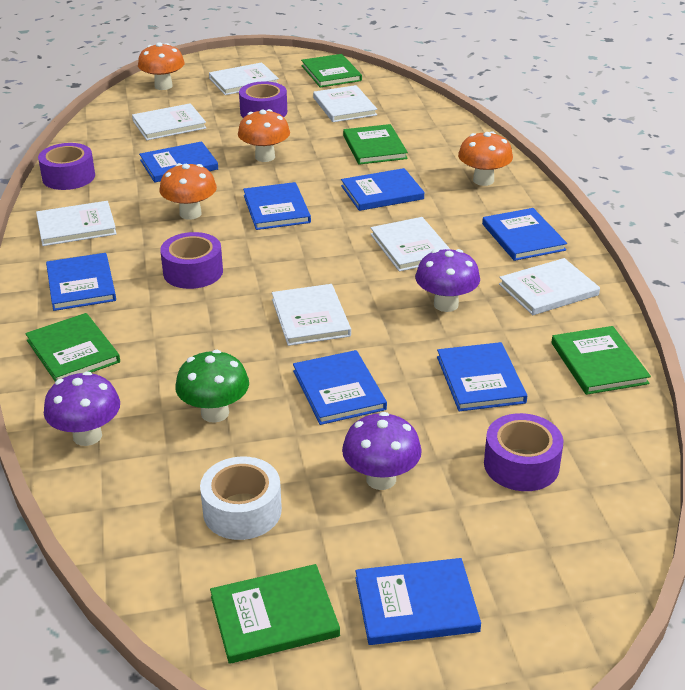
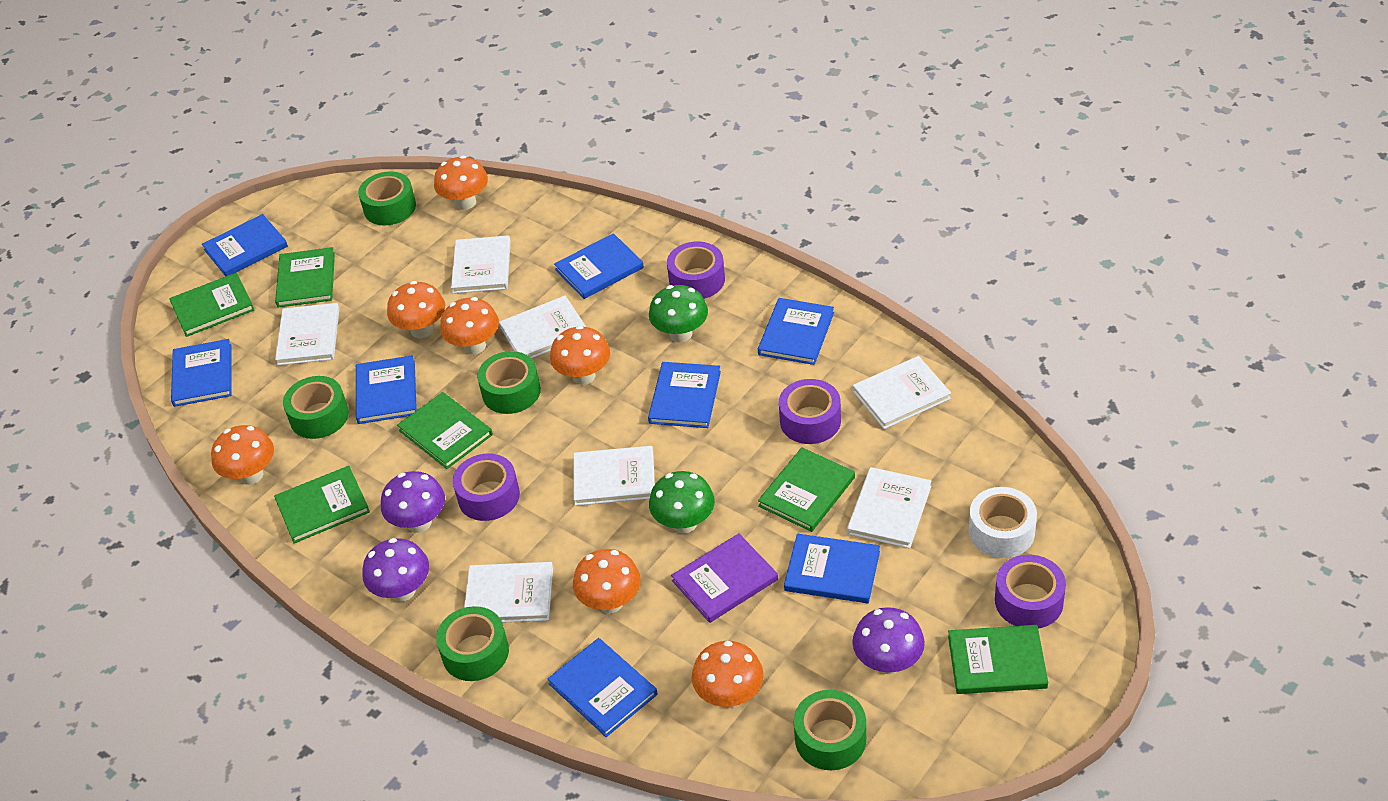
green book: [25,313,120,382] [210,564,340,664] [301,54,362,87] [343,124,408,165] [551,326,651,395] = 5 -> [169,273,254,337] [274,466,370,543] [275,247,335,307] [397,392,493,469] [758,447,855,532] [948,625,1048,694] = 6
green mushroom: [175,350,249,423] = 1 -> [649,285,708,342] [649,471,715,534] = 2
green tape: none = 0 -> [283,376,349,439] [358,171,416,226] [436,606,509,681] [477,351,541,414] [794,690,866,770] = 5
orange mushroom: [138,42,185,90] [159,163,217,220] [238,109,290,162] [458,131,513,186] = 4 -> [211,425,274,485] [387,281,445,338] [434,156,488,210] [440,297,499,355] [550,326,610,385] [573,549,641,613] [692,641,764,708] = 7
purple book: none = 0 -> [671,533,778,623] = 1

